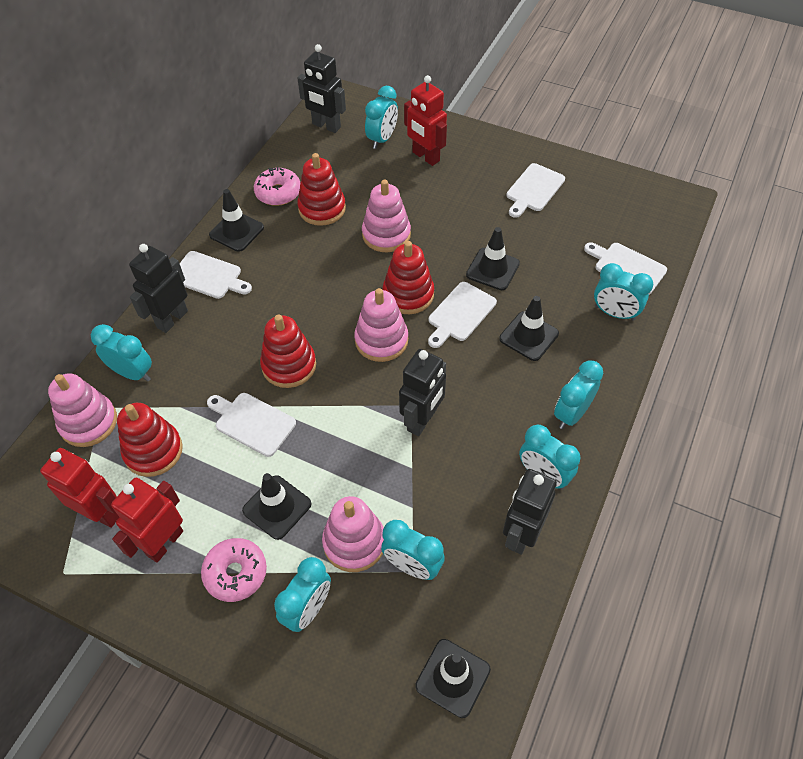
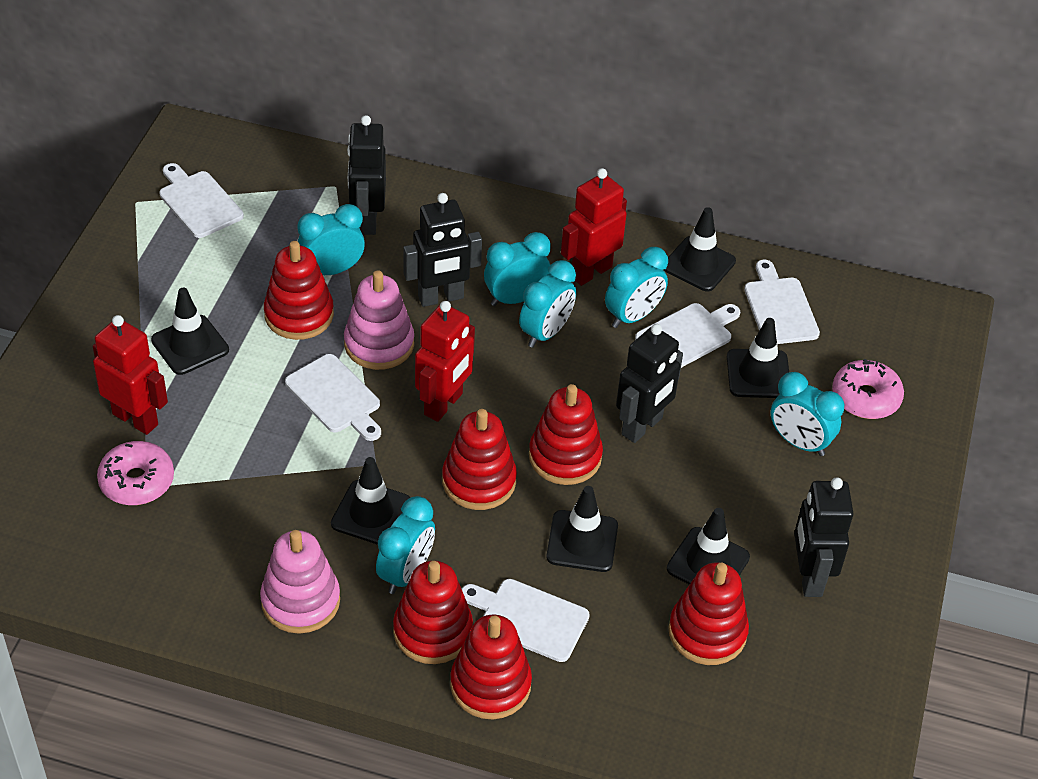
black traffic cone: [209,189,264,252] [242,473,312,540] [415,639,491,718] [466,227,520,290] [499,296,559,361] = 5 -> [151,288,229,375] [331,457,411,545] [546,486,618,572] [664,207,736,292] [667,508,750,585] [727,318,789,398] = 6
pink stacking toy: [48,374,117,447] [322,496,384,572] [354,288,408,362] [362,179,411,252] = 4 -> [260,530,340,634] [344,270,414,370] = 2
red stacking toy: [117,403,183,477] [260,314,316,388] [297,153,346,226] [383,241,434,314] = 4 -> [264,241,334,340] [393,561,473,664] [442,409,517,510] [450,615,532,719] [529,384,603,485] [668,563,749,665] = 6
turquoise clock: [91,324,152,382] [274,557,331,632] [365,86,398,149] [381,520,445,580] [519,425,580,490] [554,361,603,429] [594,263,653,321] = 7 -> [297,204,365,275] [376,496,435,594] [484,232,551,306] [519,260,576,348] [605,247,668,328] [770,372,844,456] = 6

